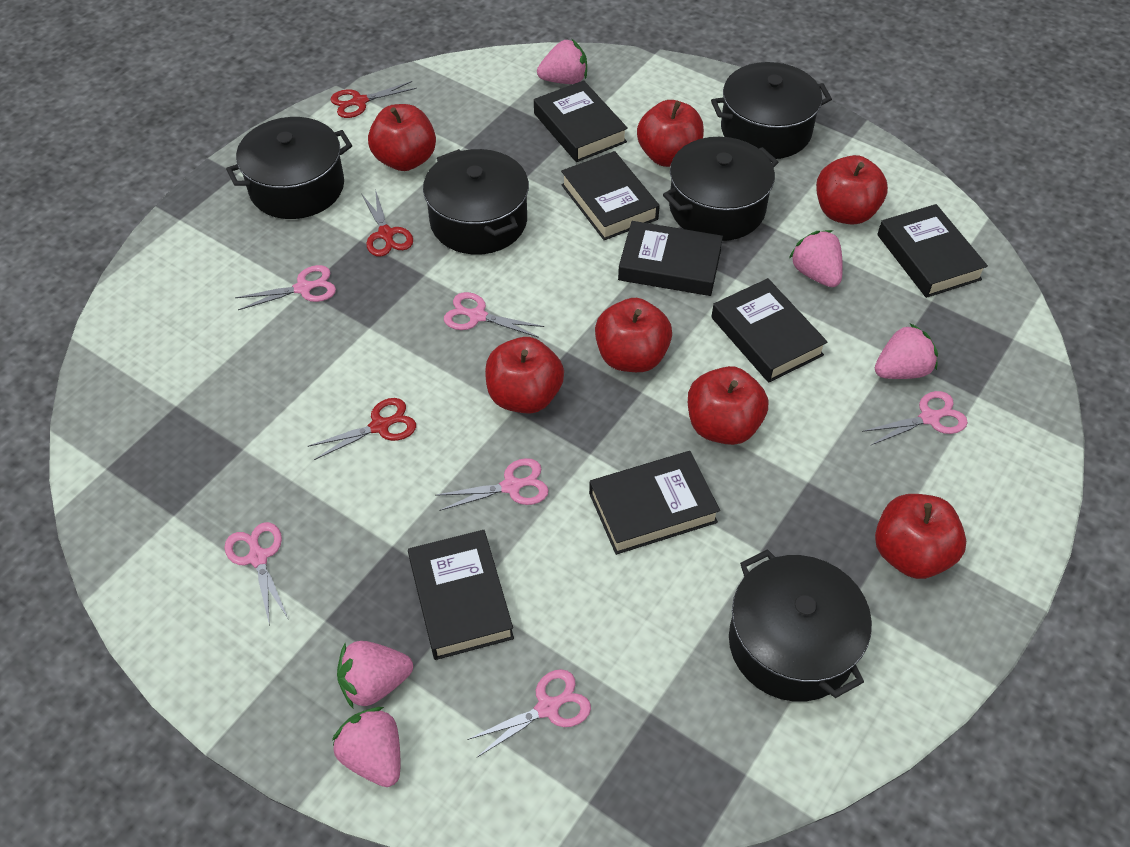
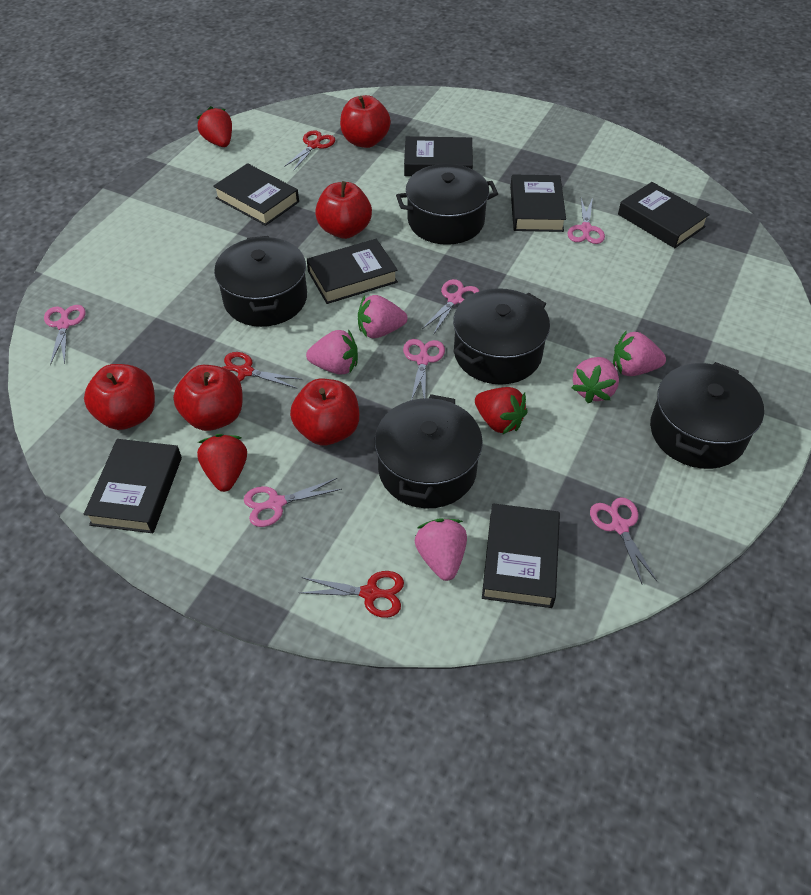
red apple: [368,104,436,171] [485,337,564,414] [595,298,672,372] [637,100,704,167] [688,366,768,445] [816,155,888,225] [875,494,966,579] = 7 -> [84,364,155,430] [173,365,243,431] [290,379,359,446] [315,181,372,239] [340,95,391,148] = 5
red strawberry: none = 0 -> [197,106,232,147] [197,434,247,492] [475,387,528,435] = 3

